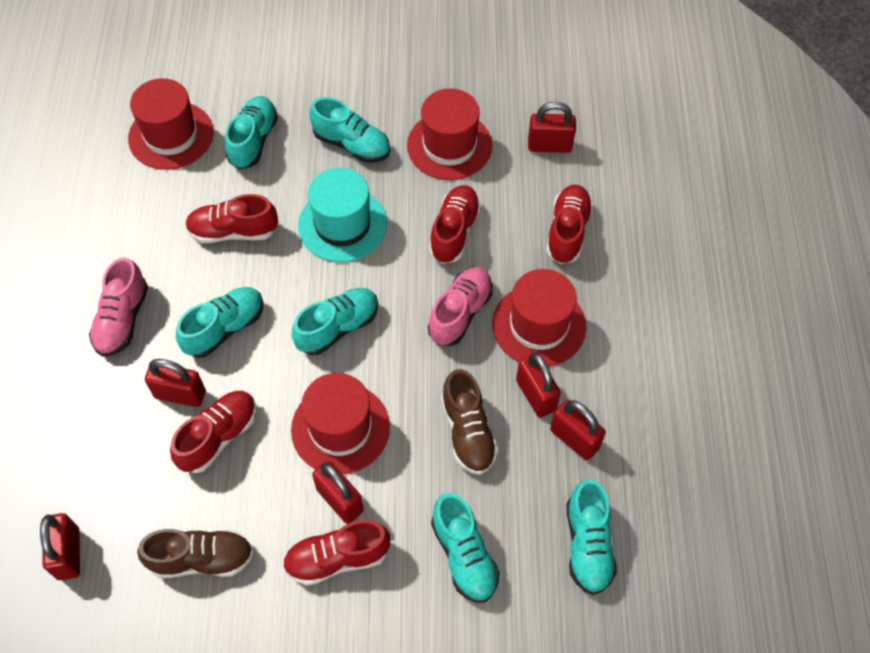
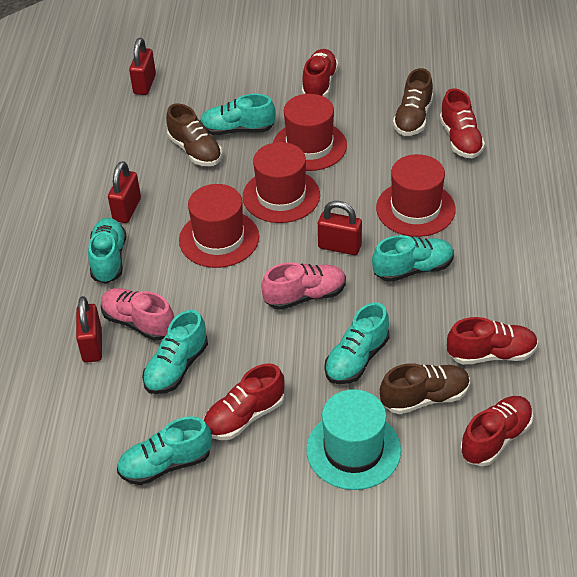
brown shoe: [137,529,253,578] [441,369,498,475] = 2 -> [166,103,222,166] [380,363,470,414] [393,68,433,136] = 3
red padlock: [40,513,80,580] [145,359,206,407] [312,461,364,524] [516,353,561,418] [528,102,576,153] [550,400,606,460] = 6 -> [76,296,102,363] [108,161,141,223] [129,38,156,95] [318,201,362,255] = 4

